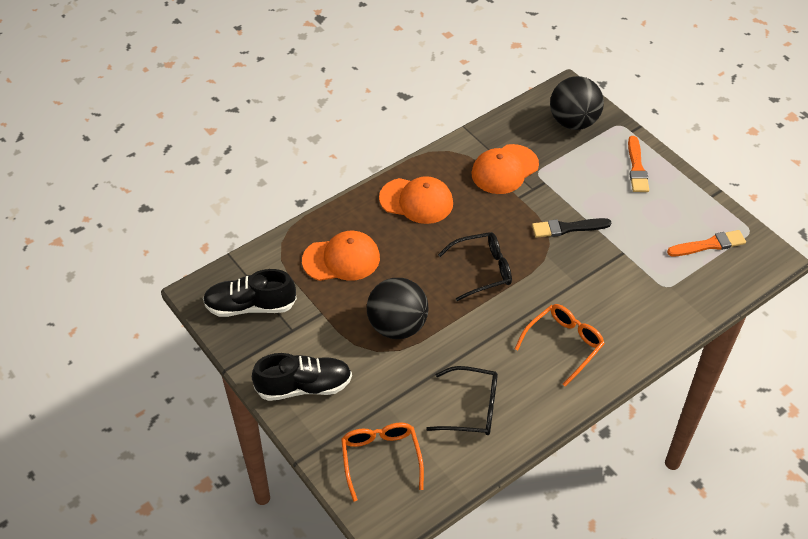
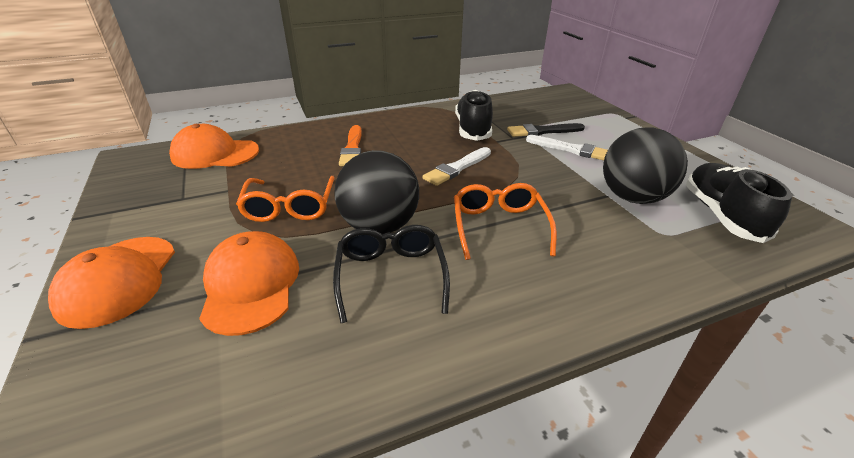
black glasses: [426,366,498,435] [438,232,512,301] = 2 -> [333,225,450,323] = 1
orange brush: [628,136,649,192] [667,230,746,256] = 2 -> [339,125,362,166] = 1
white brush: none = 0 -> [423,147,491,186] [526,135,608,160] = 2

